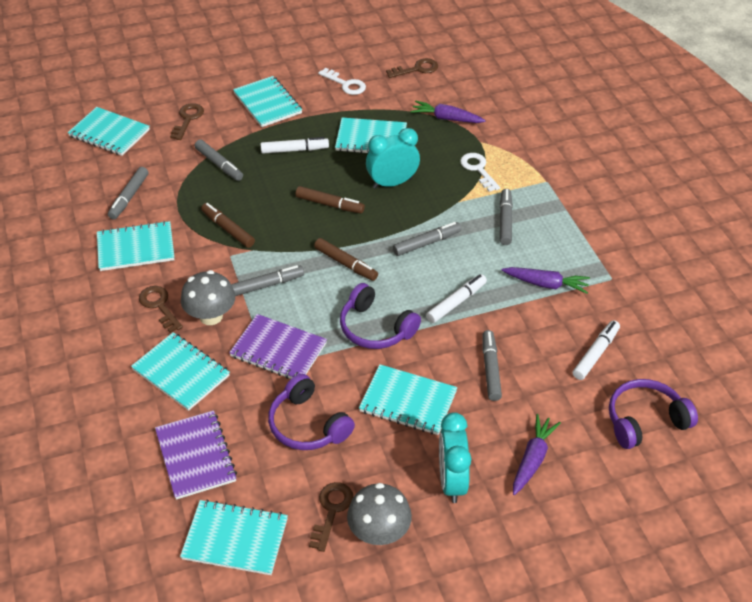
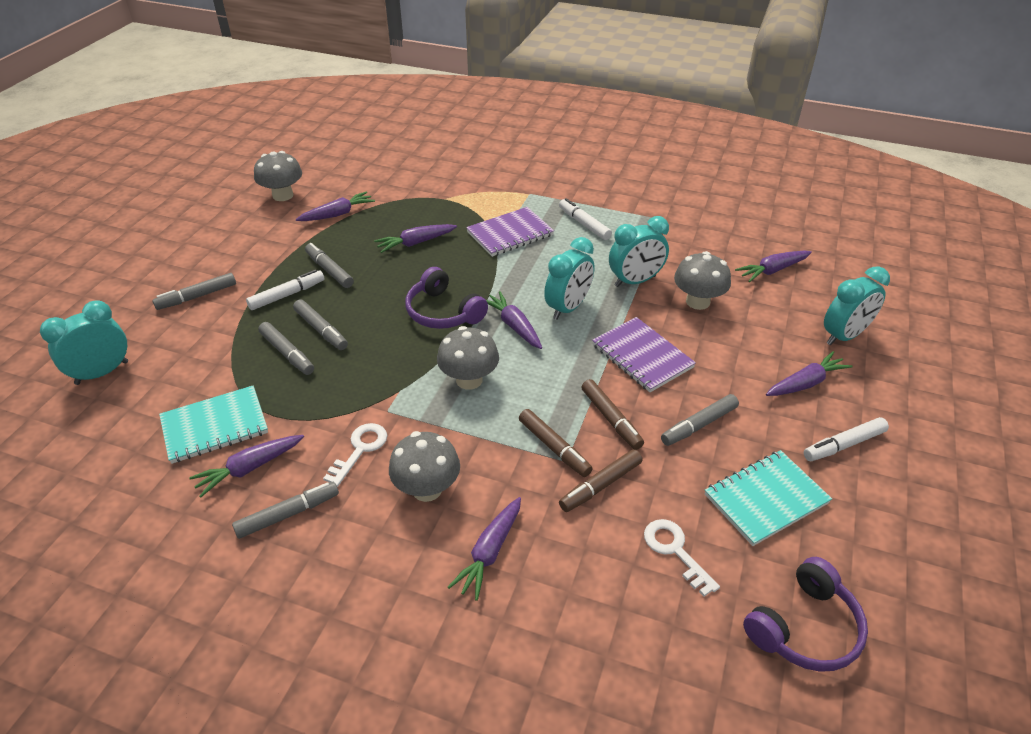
brown key: [139,286,183,333] [170,103,204,140] [309,482,353,552] [386,58,438,78] = 4 -> none = 0
grey mushroom: [181,270,235,325] [347,483,412,545] = 2 -> [254,151,302,201] [389,431,460,502] [437,326,499,390] [674,251,731,310] = 4
purple carrot: [410,101,486,123] [502,267,590,294] [513,414,561,495] = 3 -> [189,435,304,497] [296,191,375,221] [374,224,457,253] [448,497,521,601] [486,291,542,349] [735,251,812,282] [766,351,852,396] = 7
purple headphones: [268,374,355,450] [340,283,421,349] [609,379,698,449] = 3 -> [405,267,488,329] [743,557,868,672] = 2
turquoise clock: [366,128,420,189] [439,412,471,503] = 2 -> [40,300,128,385] [544,237,595,320] [609,216,669,287] [824,266,890,345] = 4
turquoise notebook: [68,107,150,156] [97,221,175,271] [131,332,230,411] [180,499,288,575] [233,76,302,127] [335,117,407,153] [359,364,457,435] = 7 -> [159,386,268,464] [705,450,832,546] = 2

